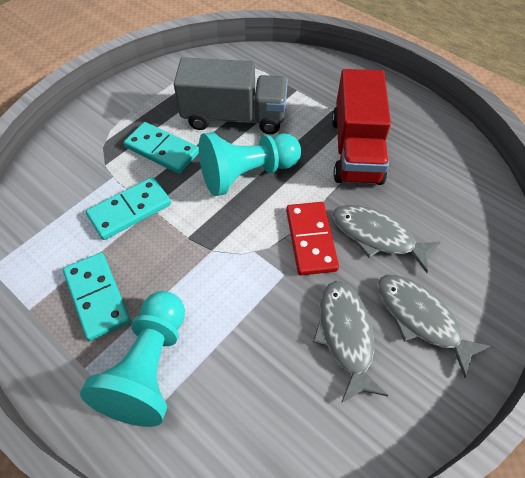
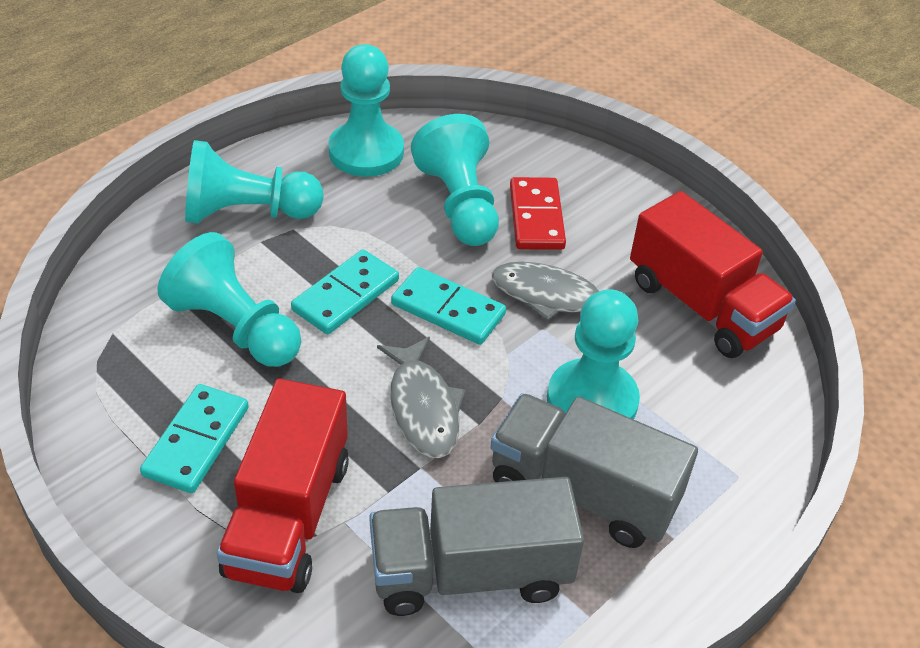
grey fish: [313,281,388,403] [332,205,441,273] [377,275,492,378] = 3 -> [377,337,466,458] [492,262,633,321] = 2
grey truck: [174,57,288,134] = 1 -> [370,477,584,616] [491,393,698,548] = 2
red truck: [332,69,391,185] = 1 -> [217,379,349,593] [630,191,796,358] = 2
turquoise pawn: [80,291,185,427] [199,132,301,196] = 2 -> [158,232,301,367] [185,140,324,224] [328,44,404,177] [411,114,499,246] [547,289,640,419] = 5

